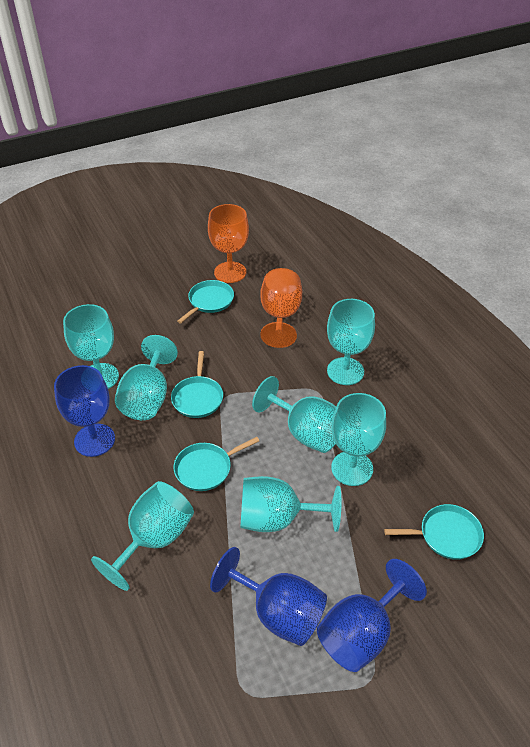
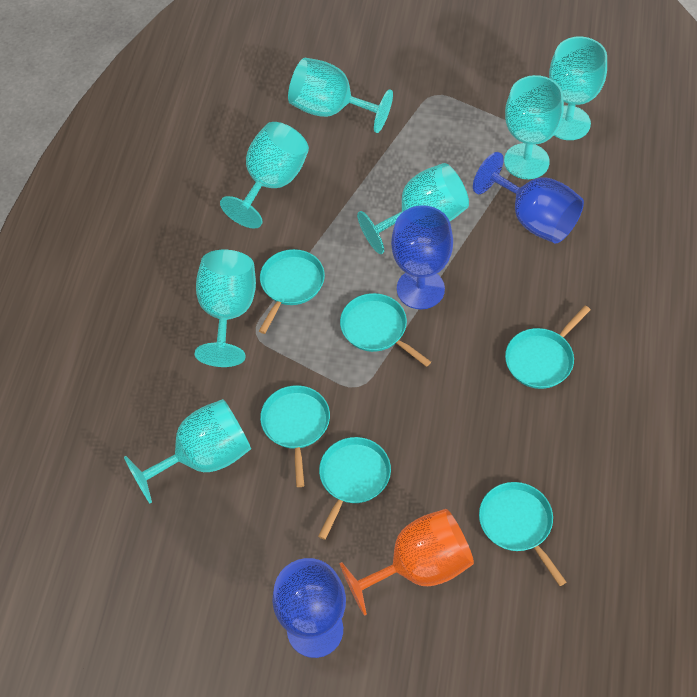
orange goblet: [208,204,249,283] [260,268,302,348] = 2 -> [340,509,474,616] = 1
turquoise pan: [171,351,223,418] [174,437,259,491] [177,280,234,324] [384,504,484,560] = 4 -> [259,249,325,334] [260,385,330,487] [318,437,391,540] [340,293,431,367] [479,482,566,586] [505,305,591,389] = 6

